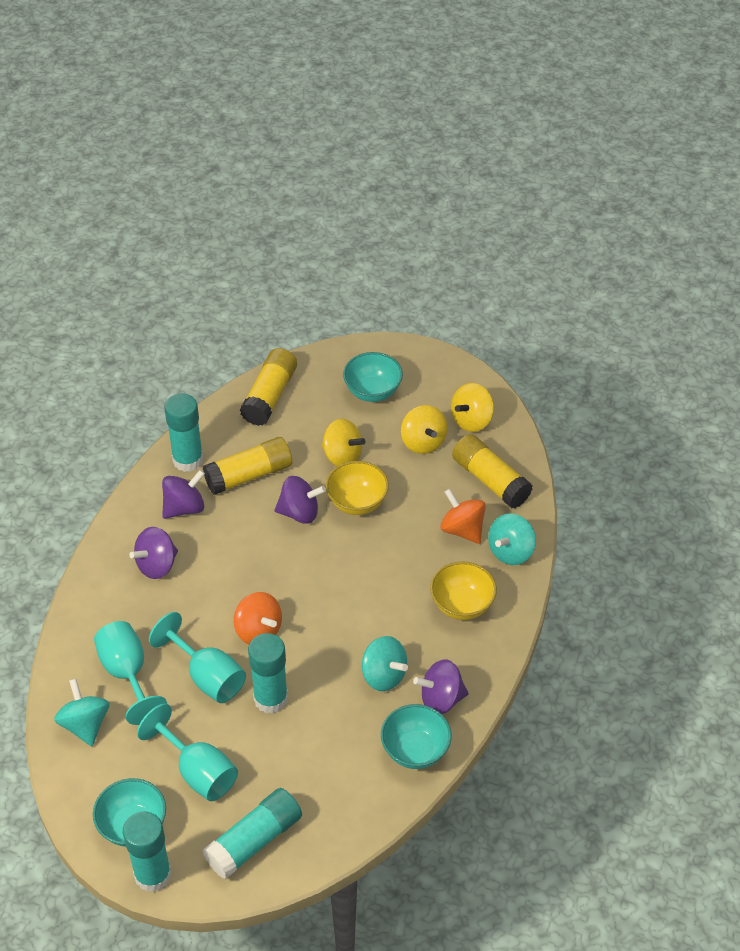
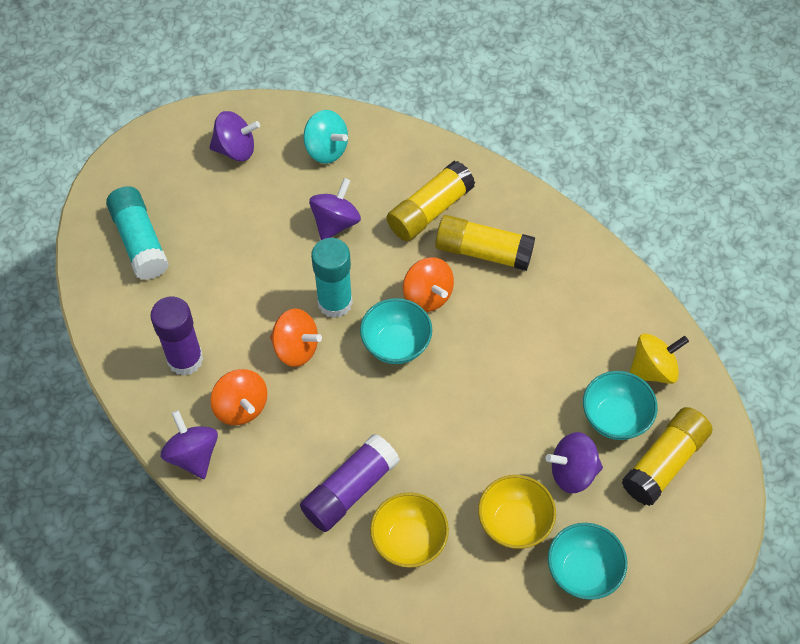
orange spinning top: [234,592,282,644] [440,489,486,544] = 2 -> [210,369,267,425] [270,309,322,367] [403,257,454,312] = 3
purple glue stick: none = 0 -> [150,296,203,376] [300,434,400,532] = 2
turquoise glue stick: [123,811,172,892] [164,393,203,472] [203,788,302,879] [248,633,288,714] = 4 -> [106,186,169,280] [311,238,353,318] = 2
turquoise goblet: [94,621,167,725] [137,704,238,801] [149,612,246,703] = 3 -> none = 0
turquoise spinning top: [54,679,109,746] [362,636,408,691] [488,513,536,565] = 3 -> [303,110,348,164] = 1
yellow spinning top: [321,419,366,466] [401,405,448,454] [451,383,494,432] = 3 -> [629,333,689,384] = 1

